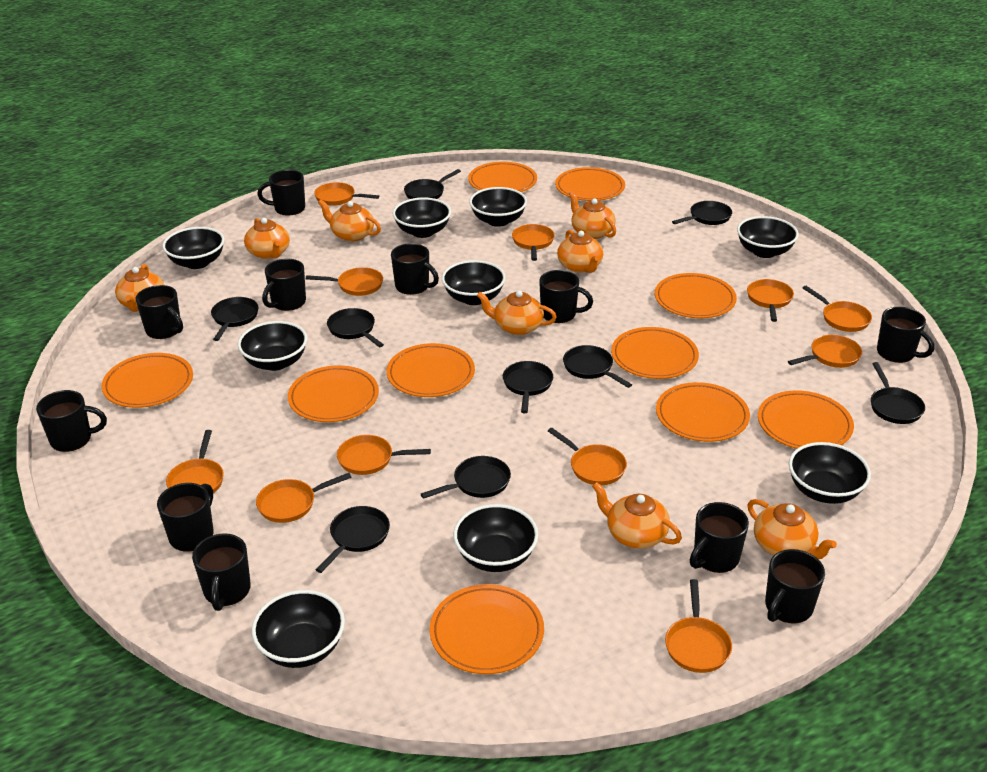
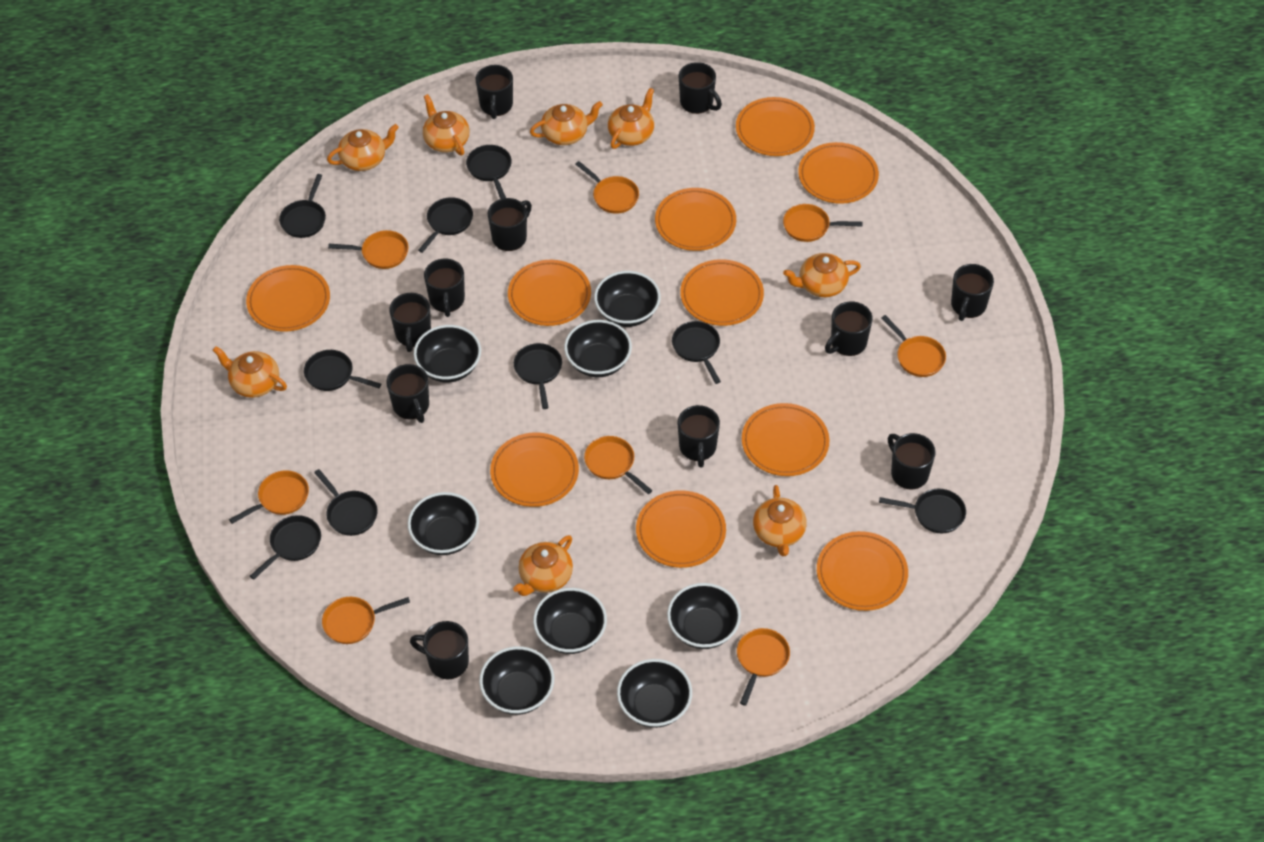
black bowl: [162,227,225,269] [238,321,307,371] [252,590,345,668] [392,198,451,238] [442,260,506,305] [453,504,539,572] [469,187,527,227] [737,216,799,258] [789,442,871,504] = 9 -> [408,492,479,555] [413,325,481,383] [479,646,554,715] [533,588,607,654] [564,320,632,377] [594,271,661,327] [617,659,692,728] [667,583,741,649] = 8
orange pan: [166,430,224,493] [256,473,352,523] [306,267,383,296] [314,182,379,206] [337,435,431,475] [512,224,555,261] [548,428,627,485] [665,579,732,673] [747,279,794,322] [788,335,862,368] [803,285,872,332] = 11 -> [229,470,309,524] [322,597,410,644] [328,230,408,269] [575,161,639,214] [584,436,653,494] [737,628,790,706] [783,204,863,242] [882,315,946,377] = 8

